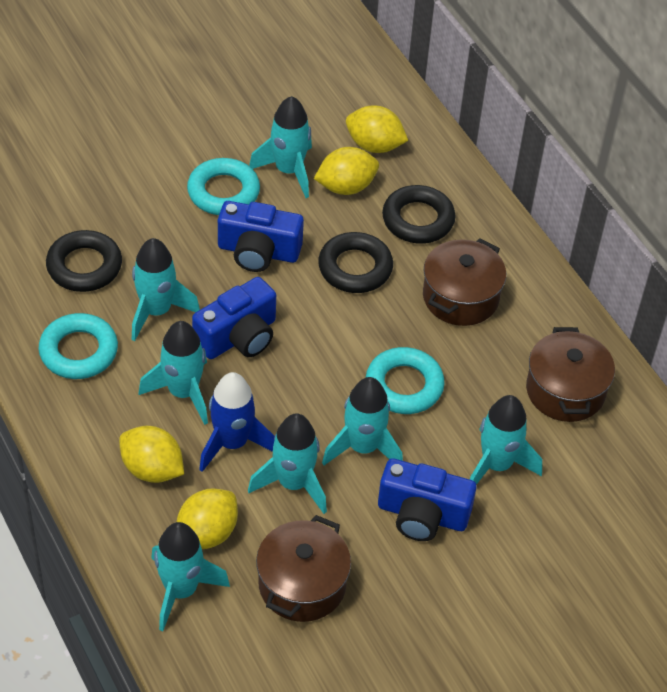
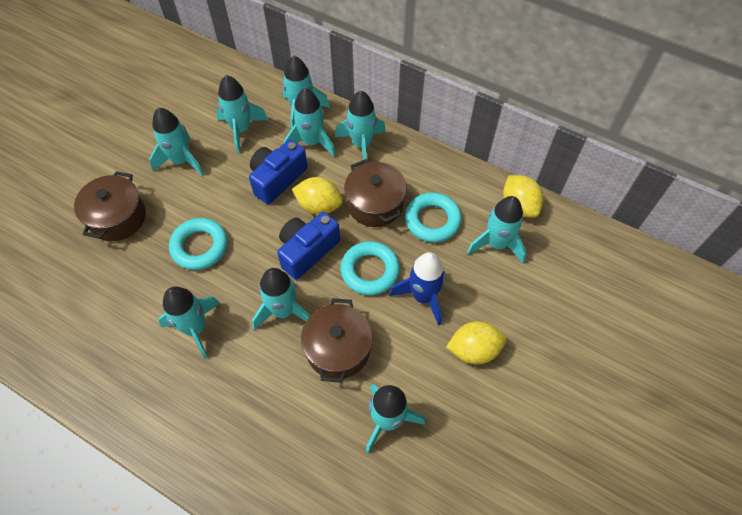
black ring: [46,230,122,292] [318,232,393,293] [382,185,455,244] = 3 -> none = 0
blue camera: [192,277,276,359] [218,201,304,272] [378,458,477,541] = 3 -> [249,140,308,204] [277,212,340,280] = 2
turquoise rocket: [132,238,200,341] [139,321,208,425] [151,522,230,631] [248,413,327,514] [249,96,312,198] [322,377,403,465] [470,395,542,485] = 7 -> [149,108,204,176] [158,287,220,359] [216,75,268,153] [252,268,311,330] [282,56,330,129] [284,88,336,157] [335,91,386,160] [366,384,425,453] [467,196,527,263] = 9
yellow lemon: [119,426,184,483] [177,489,238,549] [314,147,379,195] [346,106,408,153] = 4 -> [292,177,343,215] [446,321,507,364] [503,175,543,218] = 3

